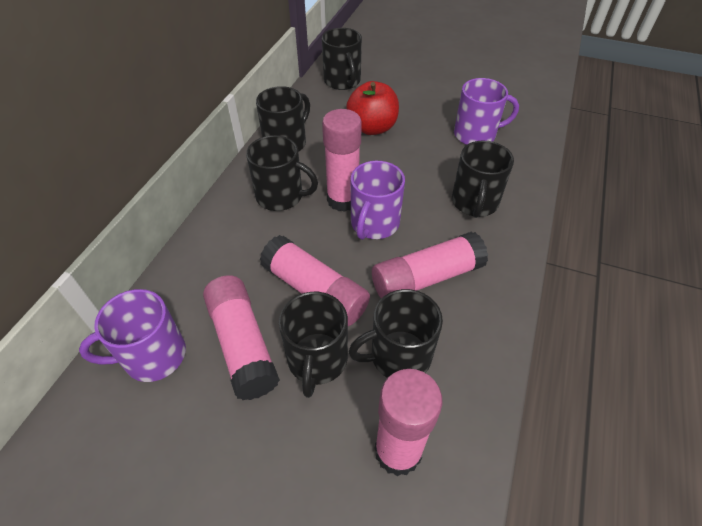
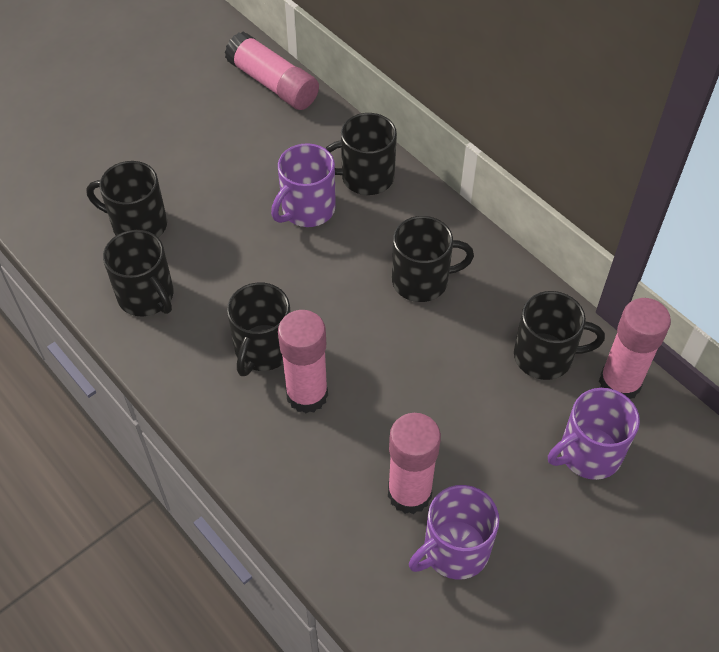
pink glue stick: [203,275,280,400] [260,235,370,326] [322,109,362,212] [372,232,488,299] [375,369,442,476] = 5 -> [225,32,319,110] [278,310,328,413] [388,413,441,514] [599,298,671,399] = 4
red apple: [346,81,399,135] = 1 -> none = 0

